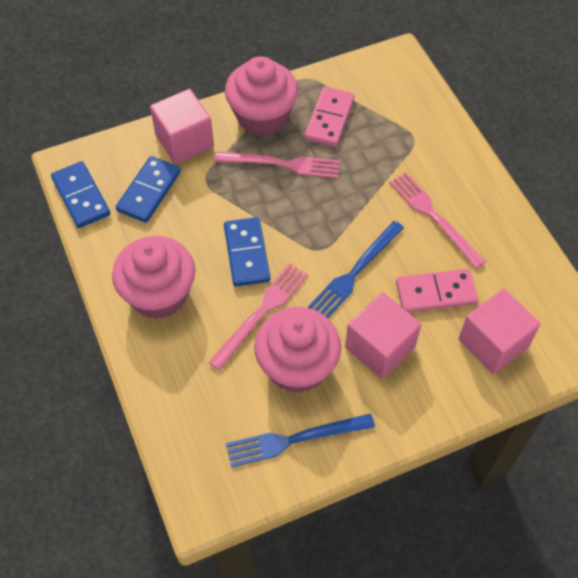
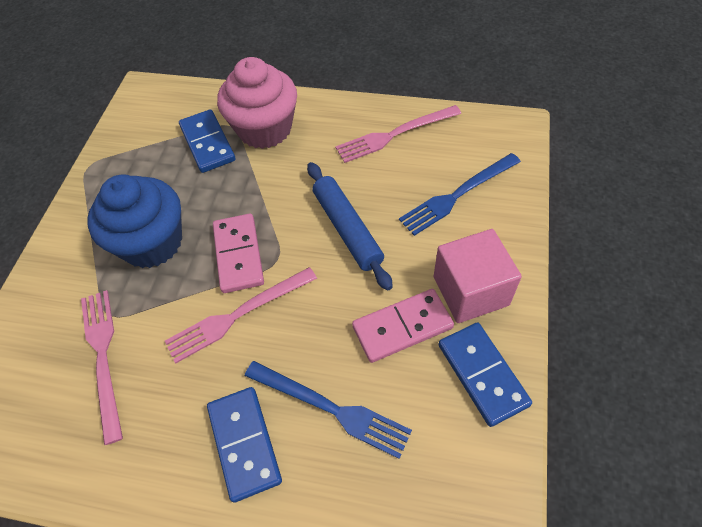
blue cupcake: none = 0 -> [87,174,182,268] = 1
blue rolling pin: none = 0 -> [307,162,393,291] = 1
pink cube: [150,89,214,164] [345,292,421,379] [459,289,540,374] = 3 -> [434,229,522,323] = 1
pink cupcake: [112,236,195,319] [225,56,298,136] [254,307,341,393] = 3 -> [217,57,297,149] = 1

